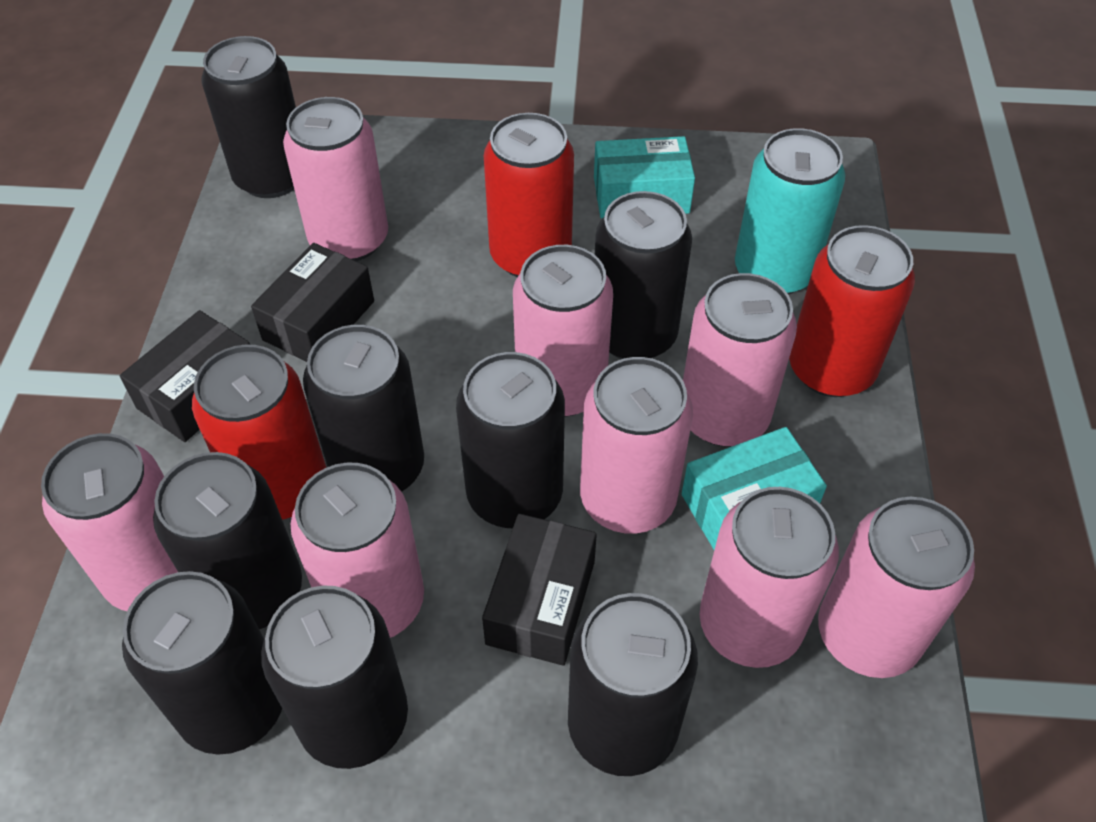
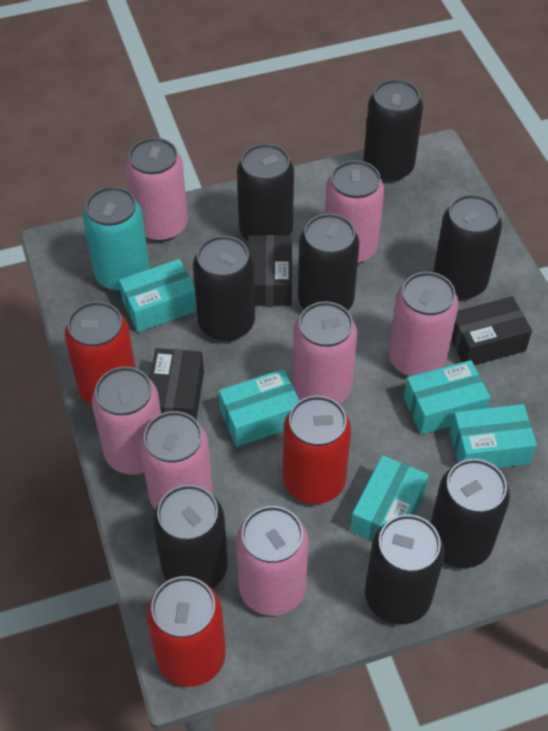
pink can: [41,433,178,611] [283,97,388,261] [291,463,424,638] [513,245,613,417] [580,357,693,534] [683,273,797,447] [699,487,839,668] [818,497,975,678] = 8 -> [92,367,161,475] [126,138,188,242] [140,411,212,509] [236,506,308,616] [292,301,357,404] [325,160,384,264] [388,272,459,376] = 7
turquoise box: [594,136,695,218] [682,427,827,550] = 2 -> [119,259,197,332] [219,369,300,447] [350,455,429,541] [404,360,490,435] [450,404,537,468] = 5

